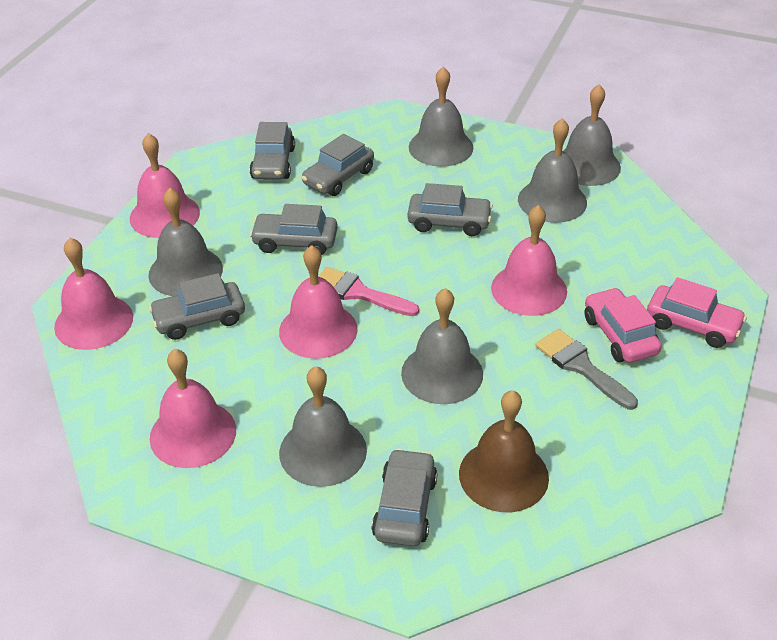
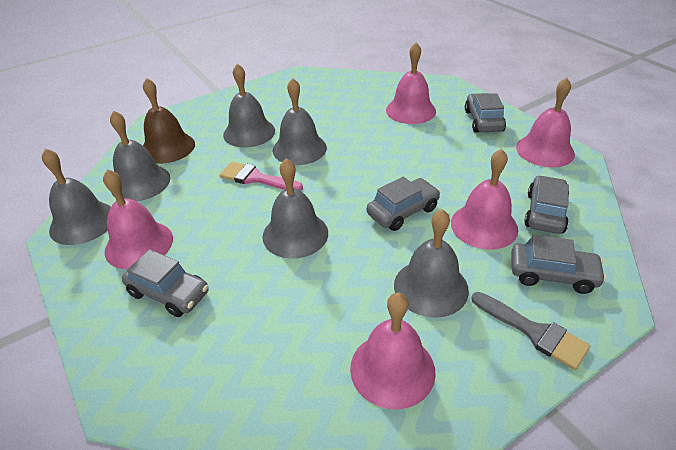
grey car: [149,273,245,340] [250,122,295,179] [250,204,338,255] [301,134,374,196] [372,448,437,546] [408,183,493,236] = 6 -> [122,249,209,317] [367,177,440,231] [465,93,506,133] [511,235,606,294] [524,175,569,234] = 5
pink car: [584,287,662,363] [647,277,747,348] = 2 -> none = 0

